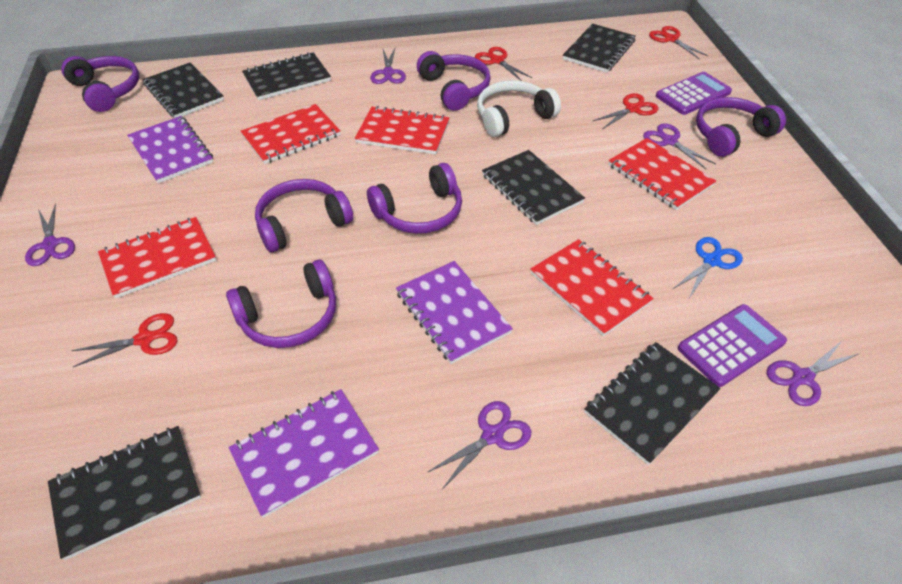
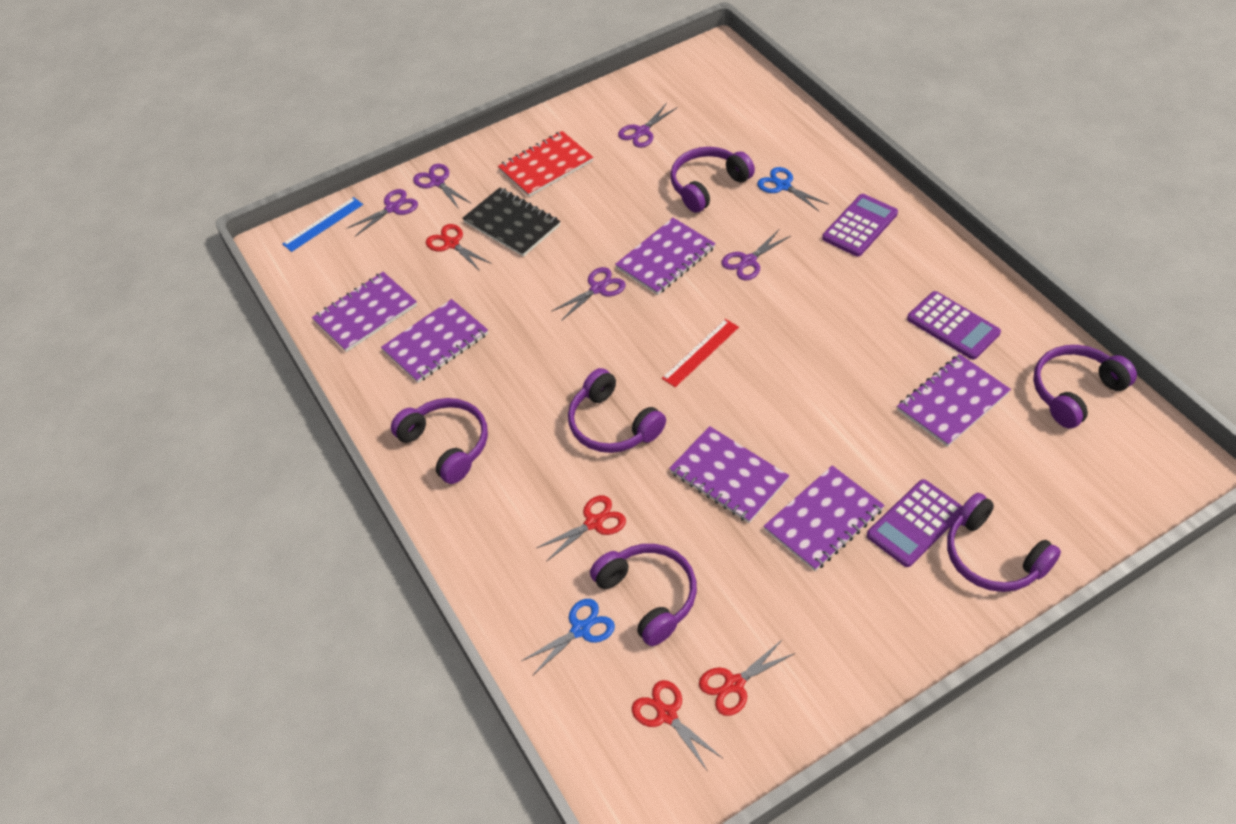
black notebook: [48,426,201,560] [143,62,224,118] [242,52,331,100] [482,150,585,225] [563,24,636,73] [584,342,721,465] = 6 -> [462,188,561,257] = 1
blue ruler: none = 0 -> [282,197,363,252] = 1
blue scissors: [673,237,743,298] = 1 -> [521,599,615,676] [757,167,829,212] = 2
purple calculator: [656,72,732,115] [678,304,787,387] = 2 -> [822,194,898,257] [867,479,963,567] [907,291,1001,360] = 3
purple notebook: [127,116,213,184] [229,389,379,518] [396,261,513,364] = 3 -> [312,272,417,352] [381,299,488,383] [615,218,716,295] [669,426,789,523] [764,465,885,571] [897,354,1011,447] = 6
red notebook: [98,217,216,298] [241,104,341,164] [355,106,449,155] [530,239,654,336] [608,138,716,210] = 5 -> [498,131,593,197] = 1
red ruler: none = 0 -> [662,319,739,387] = 1
white headphones: [477,80,561,137] = 1 -> none = 0

